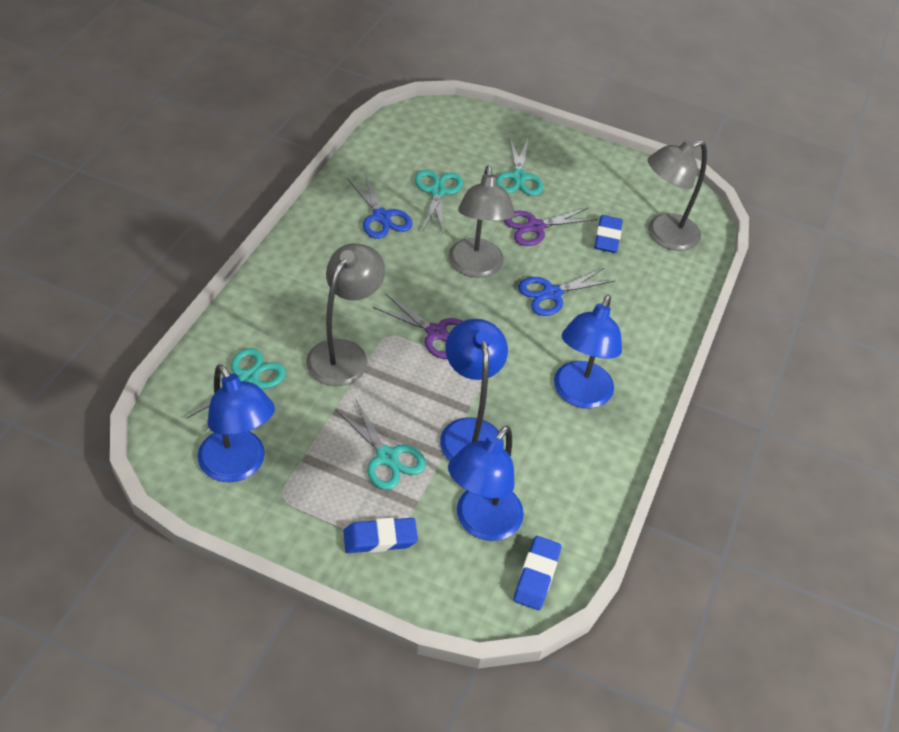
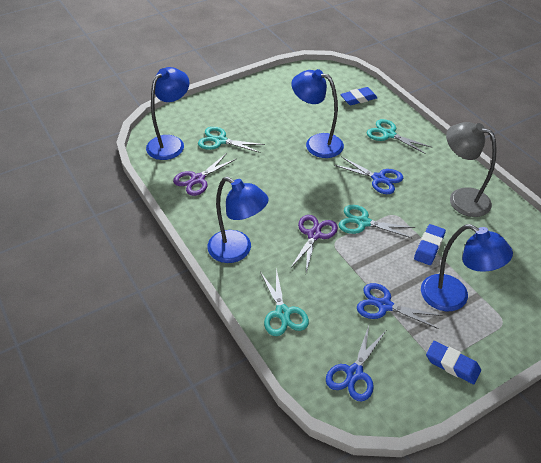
blue scissors: [347,173,413,239] [518,268,615,316] = 2 -> [326,326,386,401] [334,156,403,194] [357,283,443,329] = 3
grey lamp: [306,243,385,386] [449,165,515,278] [648,140,707,251] = 3 -> [446,122,497,217] = 1

